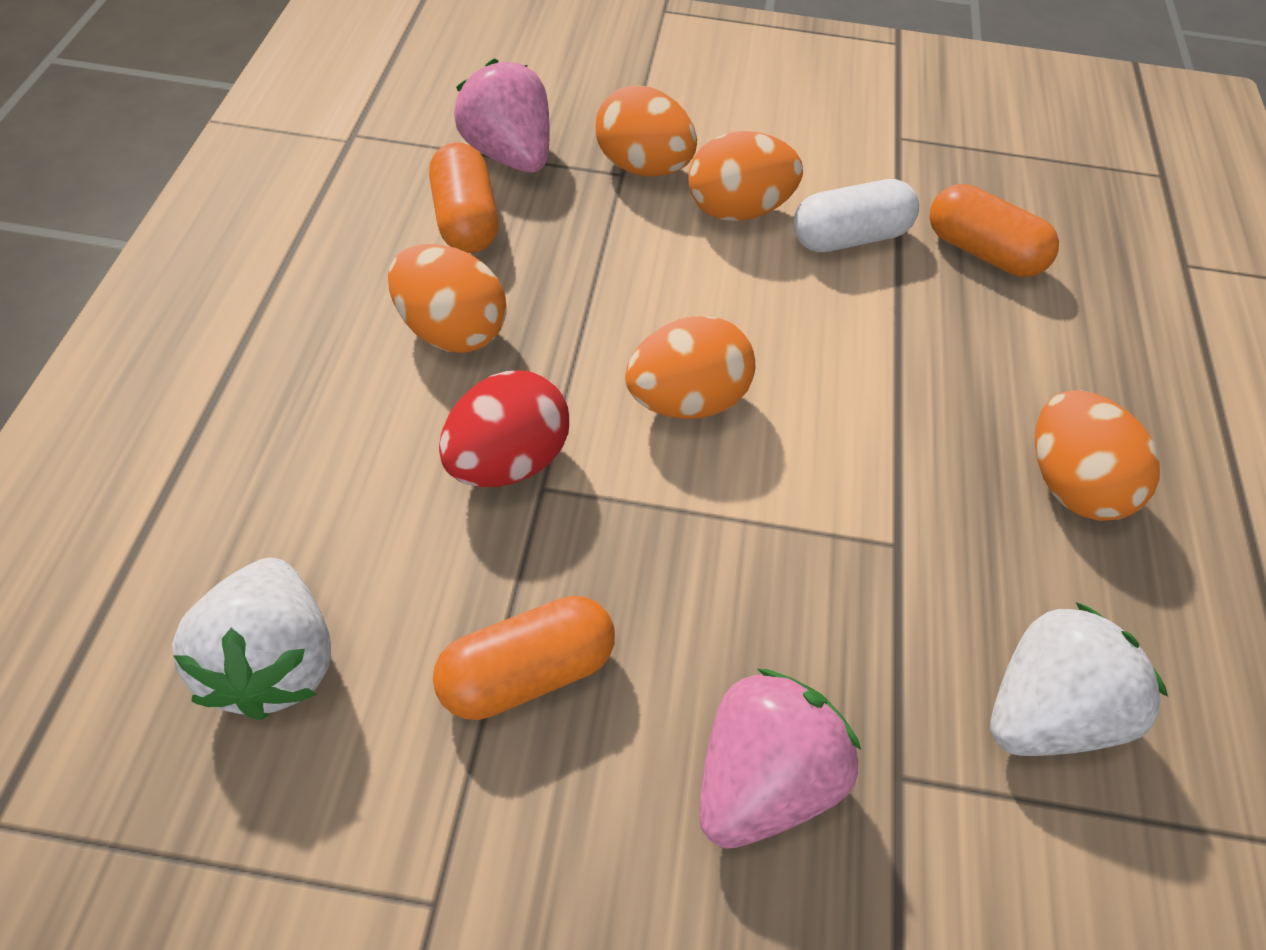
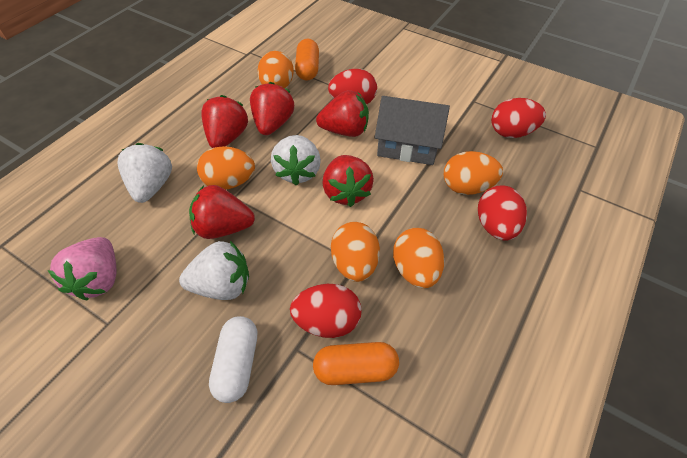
grey house: none = 0 -> [375,96,450,165] = 1
orange capsule: [429,142,499,253] [433,596,615,720] [929,184,1059,277] = 3 -> [295,39,319,80] [313,342,399,385] = 2
pink strawberry: [454,59,550,173] [699,669,861,849] = 2 -> [47,237,116,301] = 1
red egg: [439,370,569,487] = 1 -> [290,284,361,338] [328,69,377,105] [478,185,527,241] [491,98,546,138] = 4
red strawberry: none = 0 -> [189,185,255,239] [201,95,248,148] [250,82,294,135] [316,90,369,137] [322,155,374,207] = 5
white strawberry: [172,558,331,720] [990,602,1168,756] = 2 -> [118,143,172,203] [179,241,249,300] [271,135,321,185] = 3

